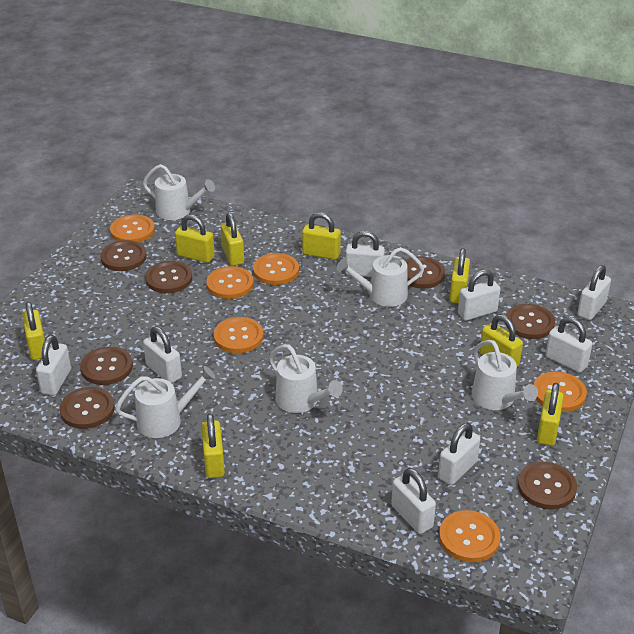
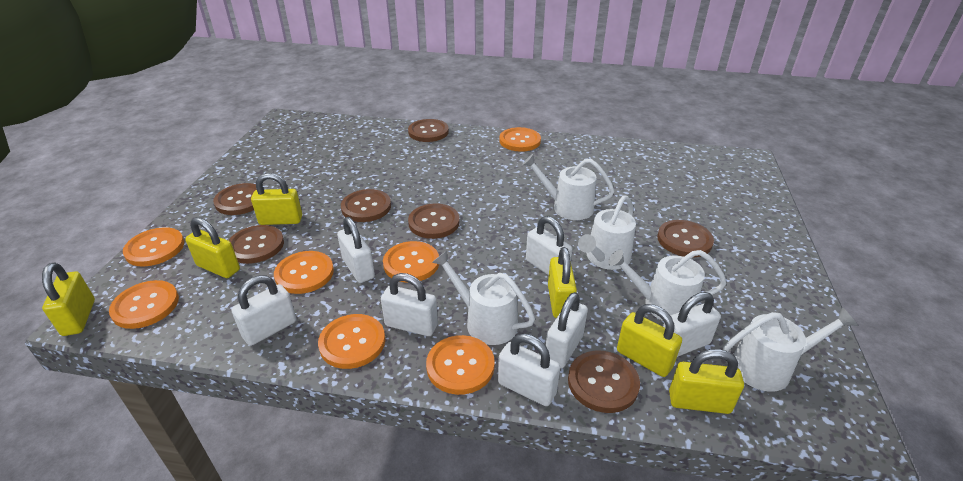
orange button: [110,214,155,243] [206,266,254,299] [214,317,263,353] [253,253,299,285] [439,510,500,562] [533,371,587,412] = 6 -> [109,280,179,329] [123,227,184,267] [274,251,334,294] [318,314,385,369] [383,241,439,283] [426,335,495,395] [499,127,541,152] = 7
white padlock: [36,335,71,395] [143,326,182,383] [345,231,385,277] [391,468,436,534] [438,423,480,485] [458,270,500,321] [546,317,593,373] [577,265,611,320] = 8 -> [231,275,297,346] [337,217,375,283] [381,273,438,336] [498,334,560,406] [526,216,573,275] [546,292,588,368] [663,292,721,357] = 7
yellow padlock: [22,302,45,360] [175,215,215,263] [201,413,225,478] [221,213,244,266] [302,212,341,260] [450,248,470,303] [480,314,523,367] [537,383,564,446] = 8 -> [42,262,95,336] [185,217,240,278] [251,173,302,225] [548,247,577,318] [617,304,682,377] [669,349,744,414] = 6

